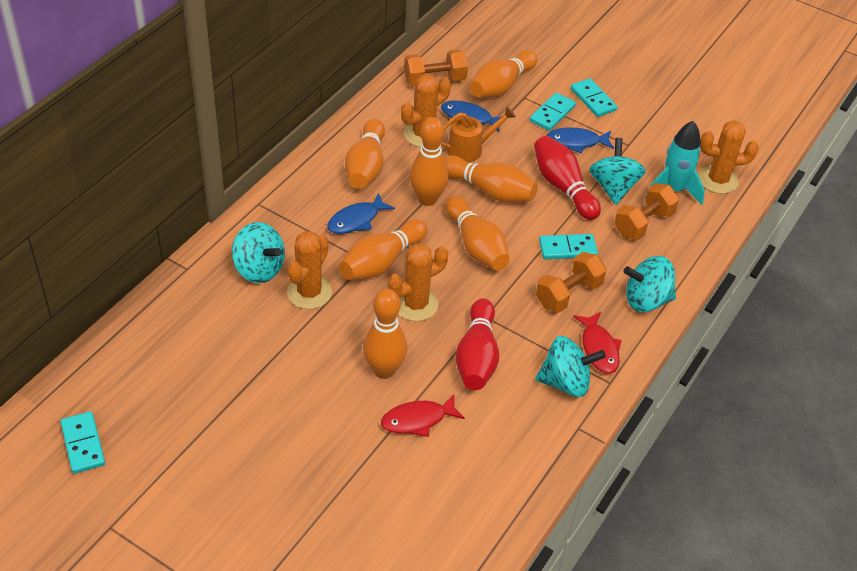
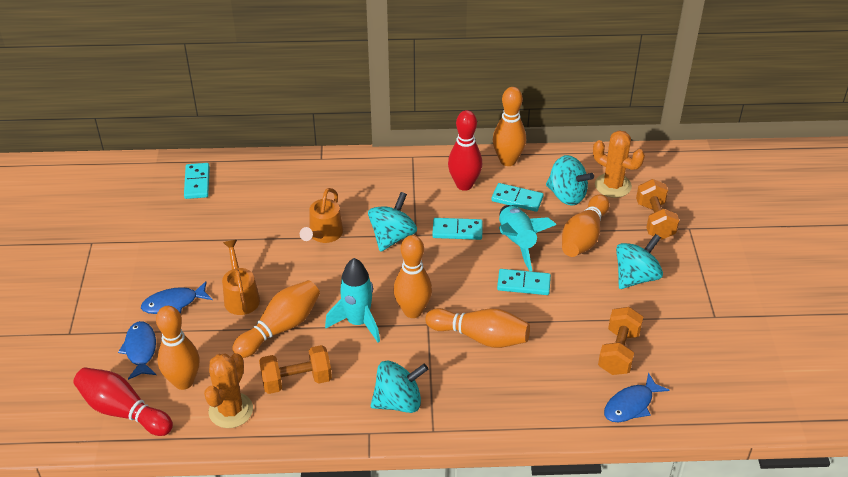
orange bowling pin: [339,219,427,280] [345,119,385,189] [363,289,407,379] [409,117,449,206] [444,156,538,202] [446,196,510,270] [470,50,538,97] = 7 -> [156,306,200,390] [232,280,320,358] [394,235,432,318] [425,308,530,348] [493,87,526,166] [562,194,609,257] = 6
orange cactus: [287,231,332,309] [388,243,448,321] [401,74,451,147] [698,120,759,194] = 4 -> [204,353,253,428] [593,130,645,198] = 2
orange watering can: [441,107,516,162] = 1 -> [222,240,260,315] [300,188,343,243] = 2
red fish: [381,394,465,437] [573,312,622,374] = 2 -> none = 0
turquoise rocket: [645,121,705,205] = 1 -> [325,258,380,342] [499,205,556,271] = 2

